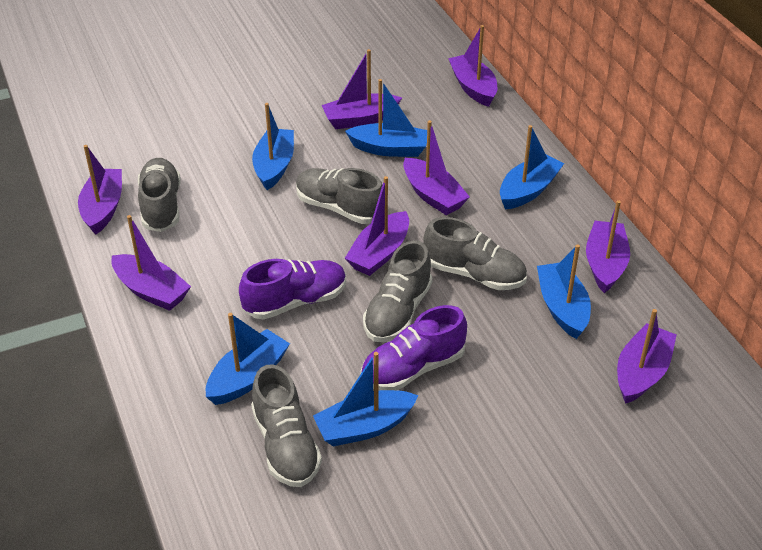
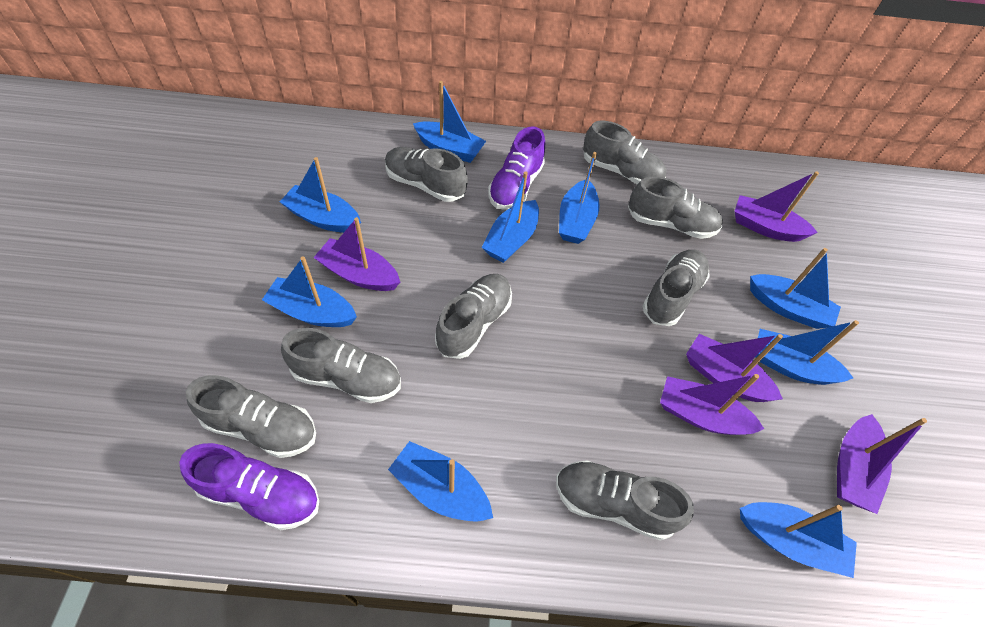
blue boat: [206,313,290,405] [252,103,294,190] [313,352,418,447] [345,79,427,157] [500,125,564,209] [537,244,591,339] = 6 -> [262,256,357,327] [280,157,361,233] [388,441,493,522] [413,81,486,163] [482,171,539,263] [559,152,600,244] [740,502,857,578] [750,248,841,329] [755,320,859,385] = 9
grey shoe: [138,158,181,232] [251,364,322,487] [296,168,382,224] [363,240,433,342] [423,217,527,290] = 5 -> [186,375,316,458] [281,328,401,403] [385,147,468,202] [435,274,512,359] [556,460,694,540] [583,121,666,184] [628,176,723,239] [642,250,710,326] = 8
purple boat: [78,145,122,235] [111,215,191,311] [322,49,402,129] [345,176,409,276] [403,120,470,215] [448,25,497,107] [586,200,630,293] [617,309,676,404] = 8 -> [313,217,400,291] [660,374,764,435] [686,334,783,402] [735,171,819,242] [837,414,927,514] = 5

